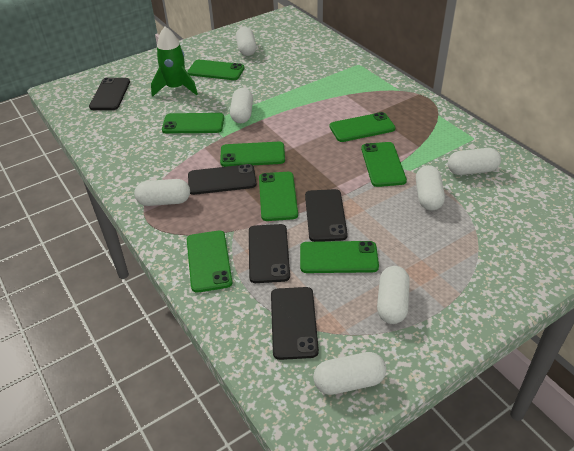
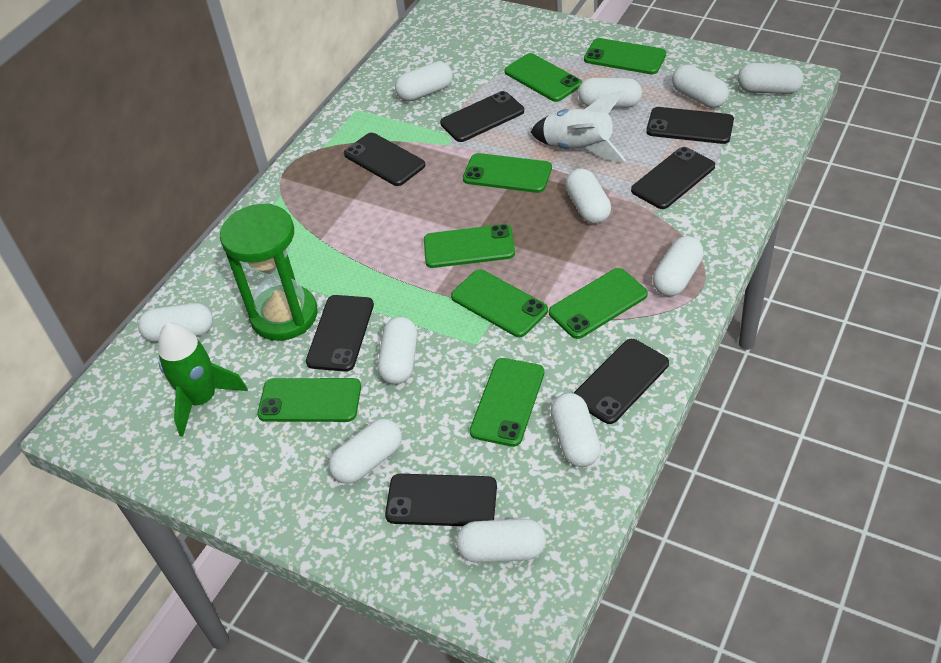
black phone: [89,77,130,110] [188,164,256,195] [249,224,290,283] [271,287,319,360] [305,189,348,242] = 5 -> [306,295,374,372] [344,133,425,186] [385,474,497,526] [440,91,524,142] [573,339,669,424] [631,147,715,209] [646,107,734,144] = 7
green hourglass: none = 0 -> [220,203,317,341] = 1
white capsule: [134,179,190,206] [230,88,253,123] [236,27,257,56] [313,352,386,395] [377,266,410,324] [416,165,445,211] [448,148,501,175] = 7 -> [138,303,213,342] [329,419,402,484] [378,317,417,385] [395,62,453,101] [456,519,546,563] [550,393,601,467] [565,168,611,224] [578,78,642,108] [653,236,704,296] [672,65,729,108] [738,63,804,94] = 11
white rocket: none = 0 -> [531,90,626,162] = 1

